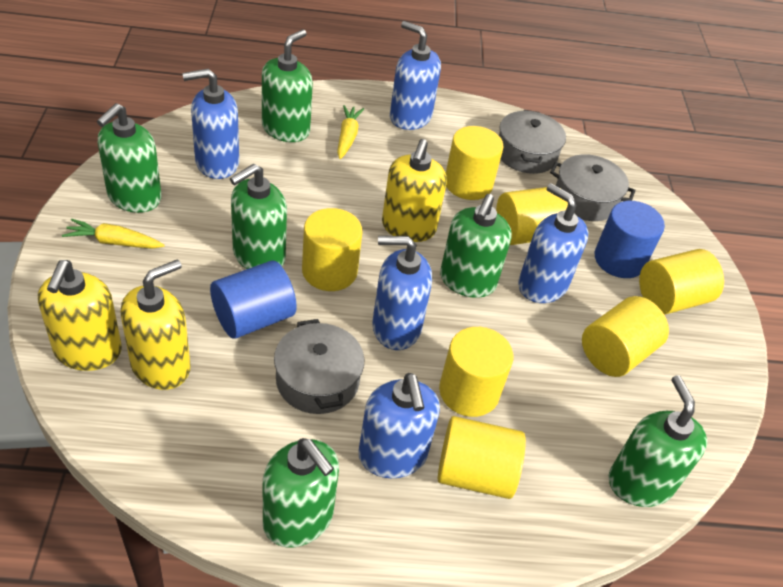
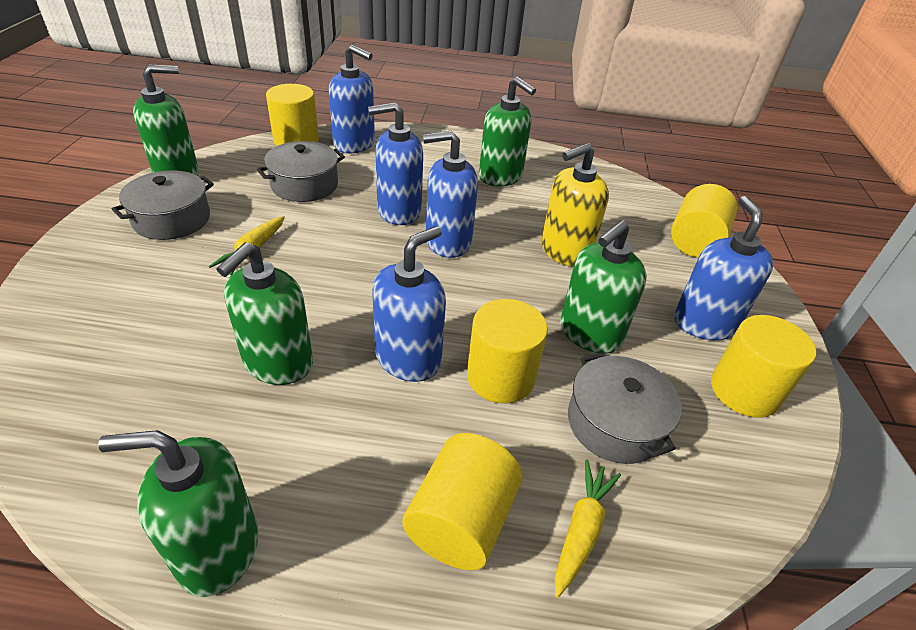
blue cylinder: [210,260,297,339] [595,201,665,278] = 2 -> none = 0
green soap dispenser: [97,103,162,213] [230,164,287,269] [262,29,313,142] [263,438,339,547] [440,194,512,298] [608,375,707,507] = 6 -> [98,430,258,597] [133,64,199,176] [217,242,313,385] [479,77,536,187] [560,220,647,354] = 5
yellow cylinder: [302,208,363,291] [438,416,526,499] [439,327,513,417] [446,126,504,200] [496,187,568,245] [582,296,669,377] [639,249,724,315] = 7 -> [266,84,319,146] [403,433,523,570] [467,299,548,403] [671,184,738,257] [711,315,816,418] = 5
yellow soap dispenser: [38,260,122,371] [121,259,191,390] [382,139,447,242] = 3 -> [541,143,609,267] = 1

